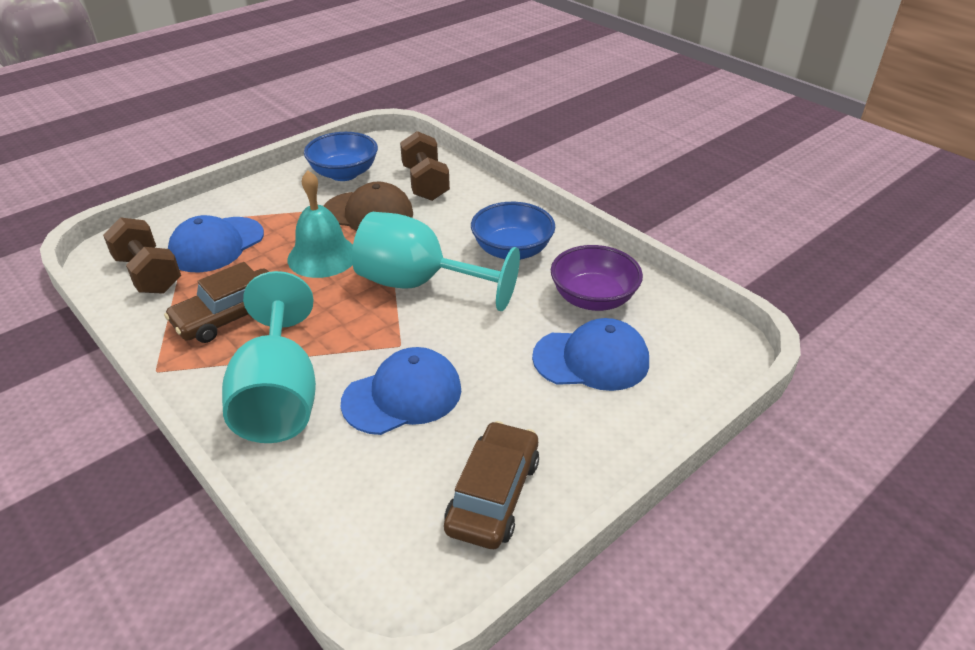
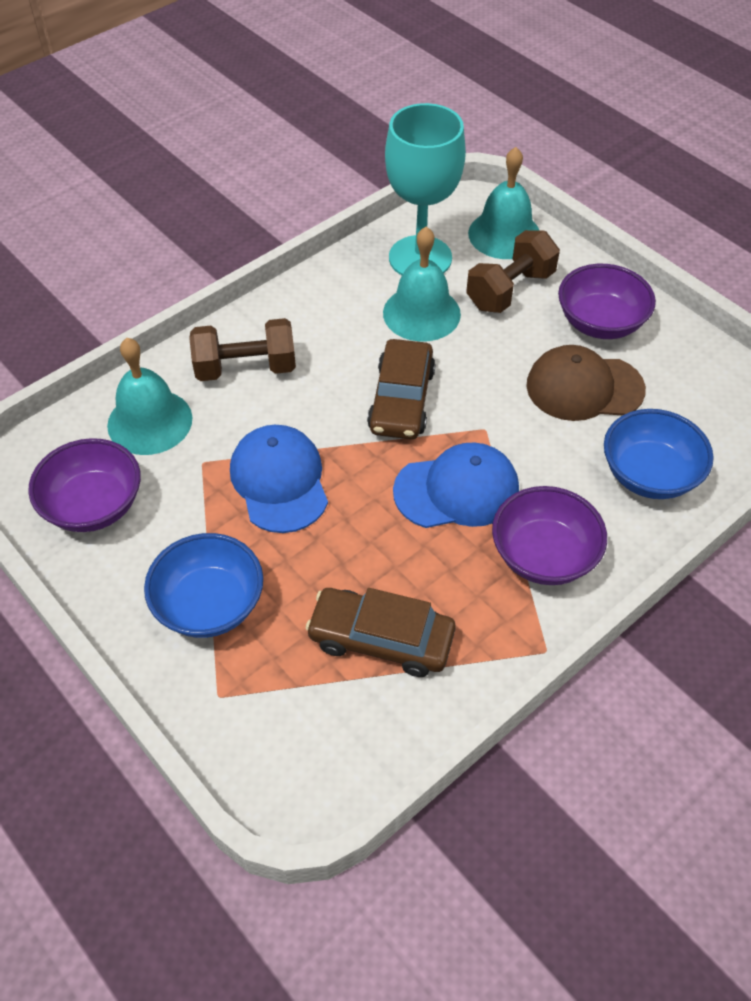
blue cap: [168,215,264,272] [341,347,461,435] [532,318,649,391] = 3 -> [230,425,328,533] [393,442,519,528] = 2
purple bowl: [551,245,643,311] = 1 -> [28,438,141,532] [492,486,607,585] [558,264,656,339] = 3
turquoise bell: [287,170,353,278] = 1 -> [107,338,193,455] [383,227,461,342] [468,147,540,259] = 3
turquoise goblet: [222,271,316,443] [352,212,520,311] = 2 -> [385,103,466,275] = 1

